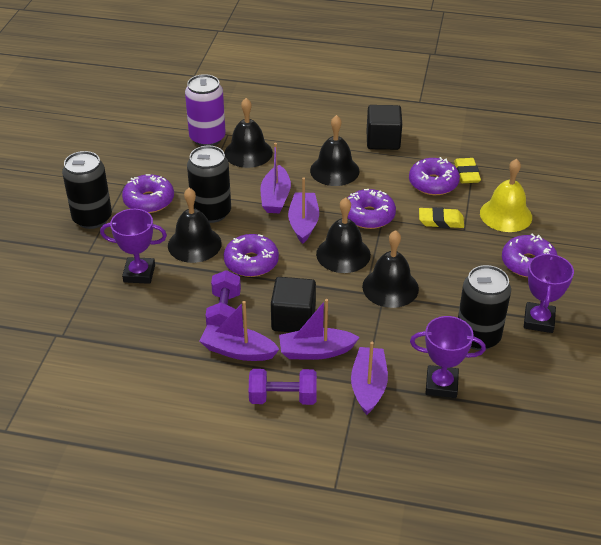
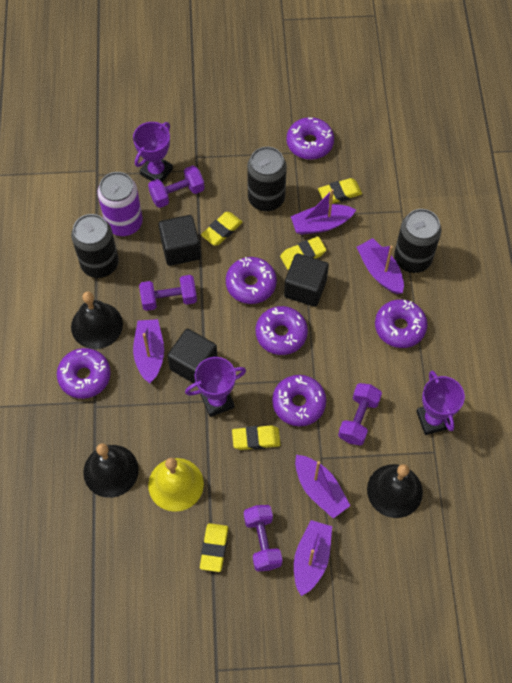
black bell: [168,188,222,263] [224,98,273,168] [310,115,360,186] [316,197,371,273] [362,230,419,308] = 5 -> [71,291,123,349] [83,443,139,498] [367,464,423,518] = 3
black cube: [271,277,316,332] [367,105,402,150] = 2 -> [158,215,201,266] [167,329,218,383] [284,253,329,307] = 3
purple donut: [122,174,174,213] [224,234,279,277] [347,189,396,229] [409,157,460,195] [502,234,557,278] = 5 -> [57,348,111,399] [226,257,277,304] [256,306,308,355] [272,375,326,426] [286,117,334,160] [375,299,427,348] = 6
purple dumbbell: [206,270,241,326] [249,369,317,405] = 2 -> [139,275,197,311] [148,165,204,208] [244,505,283,572] [338,383,382,446] = 4
yellow eraser: [419,207,464,228] [454,158,481,183] = 2 -> [200,523,228,572] [201,212,242,245] [232,425,281,450] [280,236,326,270] [318,178,362,204] = 5

